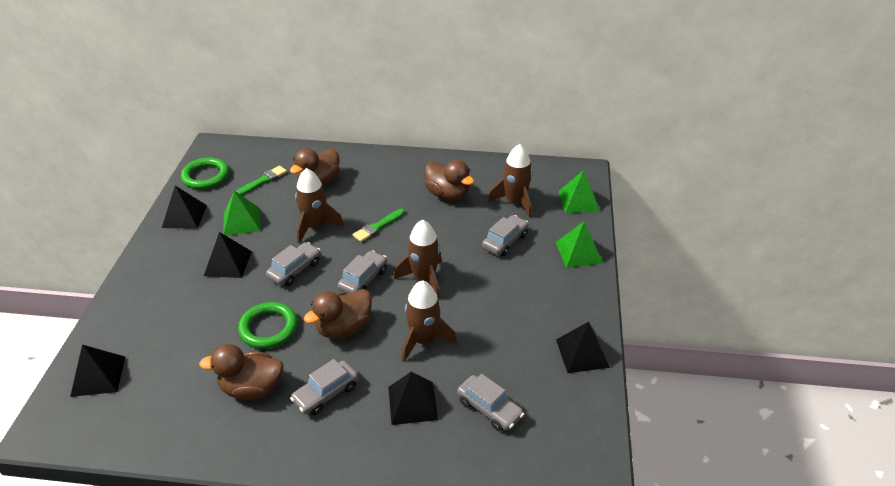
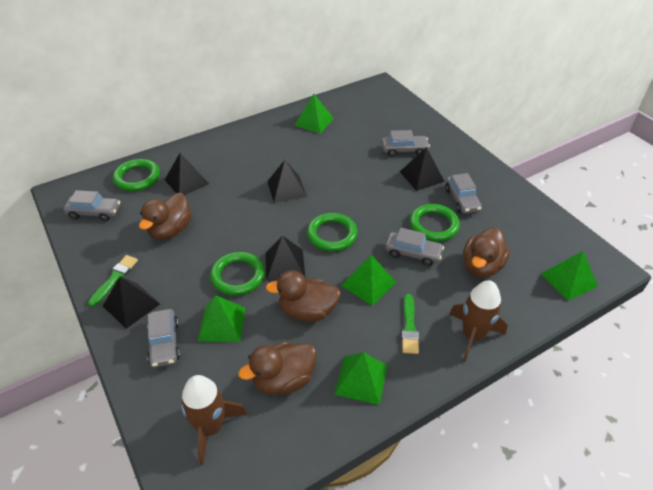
brown rocket: [295,168,344,244] [394,220,442,299] [402,280,457,362] [488,144,532,218] = 4 -> [181,375,247,465] [449,280,507,362] = 2
green pyramid: [223,191,261,236] [555,221,603,268] [558,170,600,213] = 3 -> [198,295,245,342] [294,94,334,133] [334,352,388,405] [341,255,396,306] [541,251,598,301] = 5
green ring: [181,158,229,189] [238,302,297,349] = 2 -> [113,159,160,191] [210,252,265,296] [307,213,358,251] [410,204,460,241] = 4

